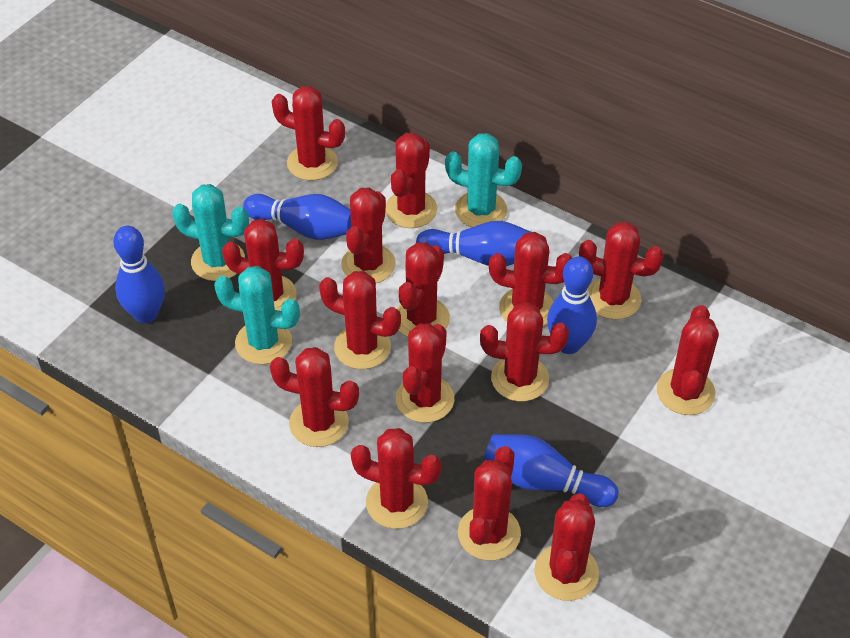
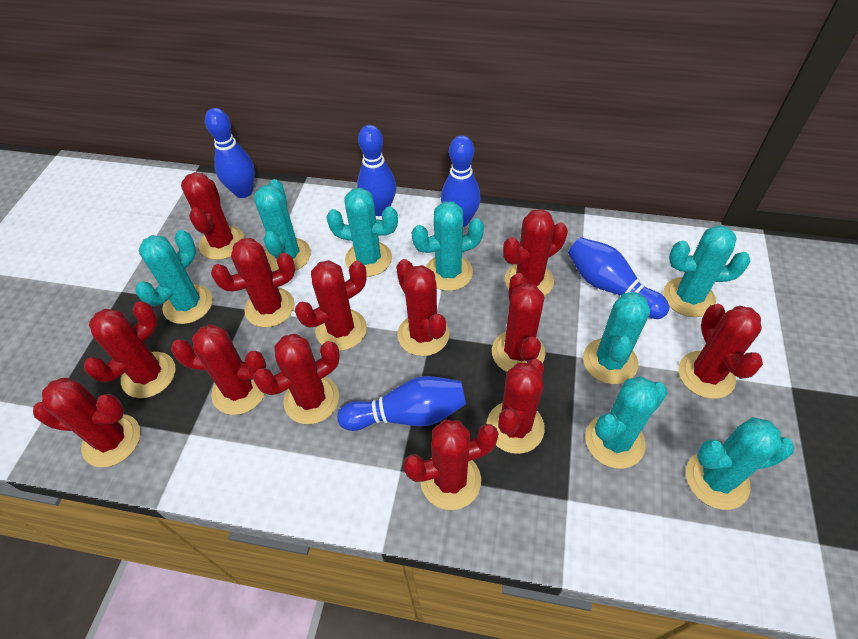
red cactus: [222,219,304,311] [270,347,359,447] [272,86,345,181] [319,271,401,369] [341,188,396,283] [351,428,442,529] [385,133,437,228] [396,323,454,423] [397,242,450,337] [458,446,521,561] [480,302,569,401] [489,232,572,326] [534,493,599,601] [579,222,664,320] [657,305,719,415] = 15 -> [33,378,141,467] [84,301,176,398] [171,324,266,415] [181,172,245,260] [211,238,295,327] [253,334,340,424] [295,260,367,351] [396,259,449,356] [403,420,499,510] [487,359,545,454] [492,273,545,372] [503,209,568,296] [679,304,763,399] = 13
turquoise cactus: [172,184,249,281] [214,266,300,365] [445,133,522,227] = 3 -> [135,230,213,324] [254,179,311,271] [326,188,398,277] [412,201,484,291] [583,292,650,384] [585,376,668,468] [663,225,751,317] [686,417,794,510] = 8

